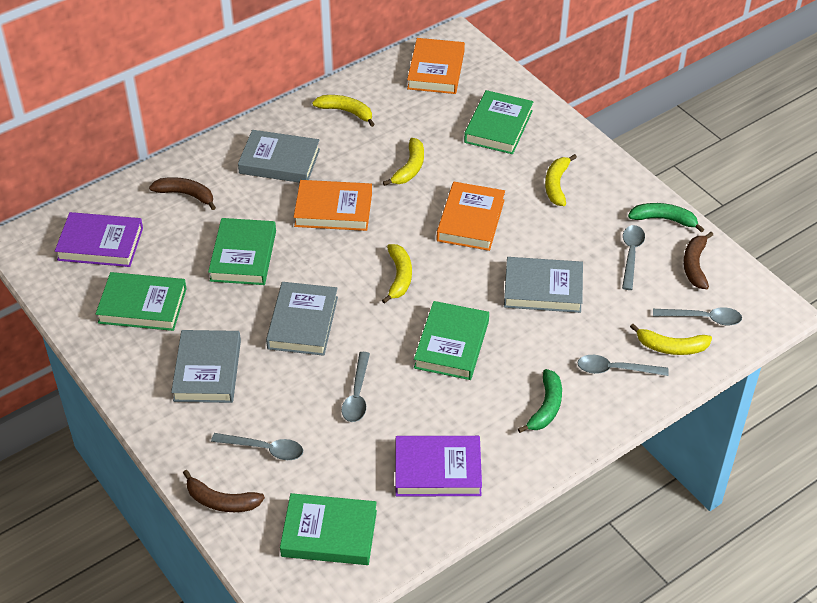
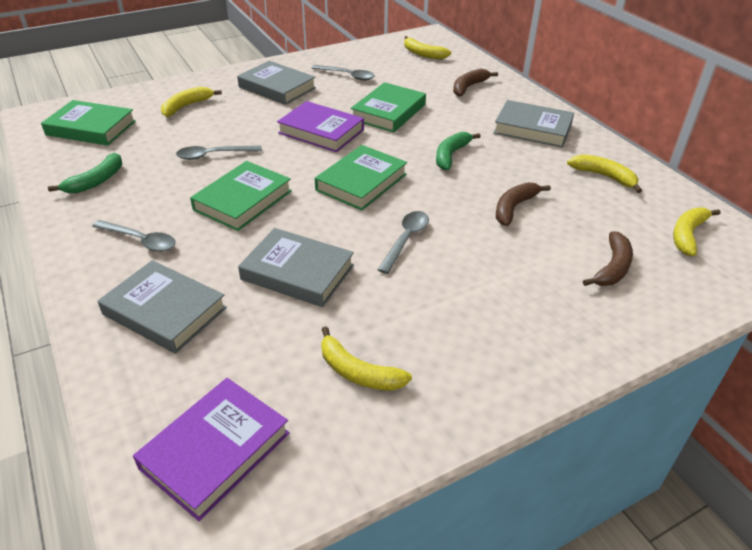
green book: [96,272,187,331] [208,218,276,285] [280,493,377,565] [414,301,489,380] [464,90,533,154] = 5 -> [41,100,136,146] [190,161,292,231] [315,145,407,210] [351,82,426,132] = 4
grey spoon: [211,433,303,460] [342,352,370,422] [578,355,669,376] [622,225,645,290] [653,307,742,326] = 5 -> [92,220,176,252] [176,145,262,160] [311,65,375,81] [378,211,429,274] = 4
orange book: [294,180,372,231] [407,38,465,94] [437,182,505,251] = 3 -> none = 0

